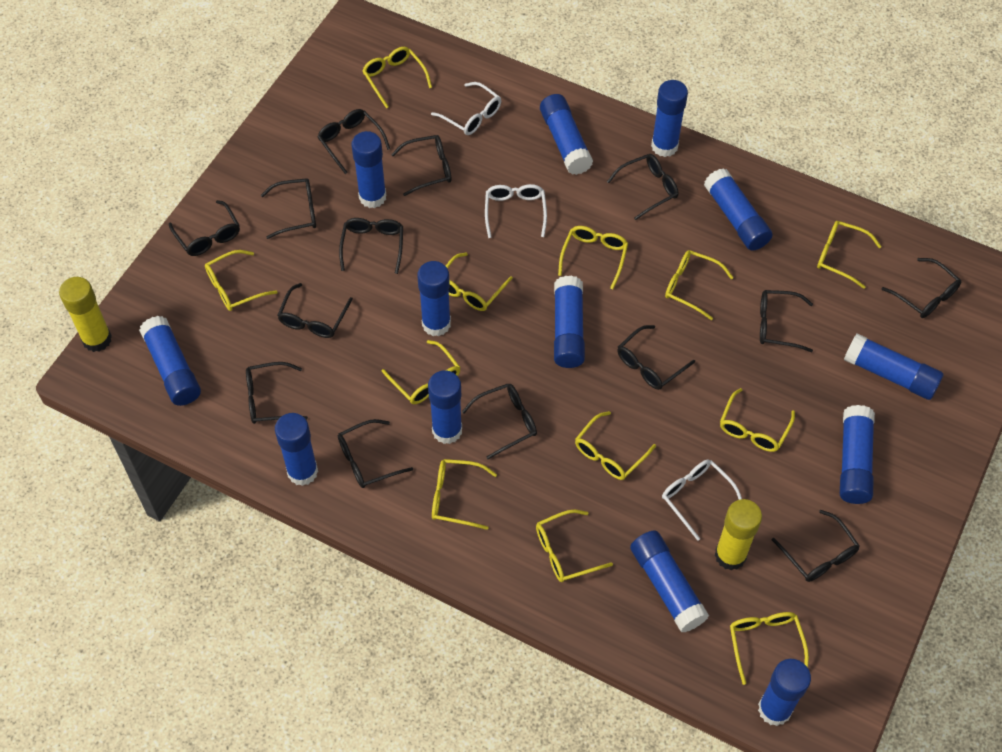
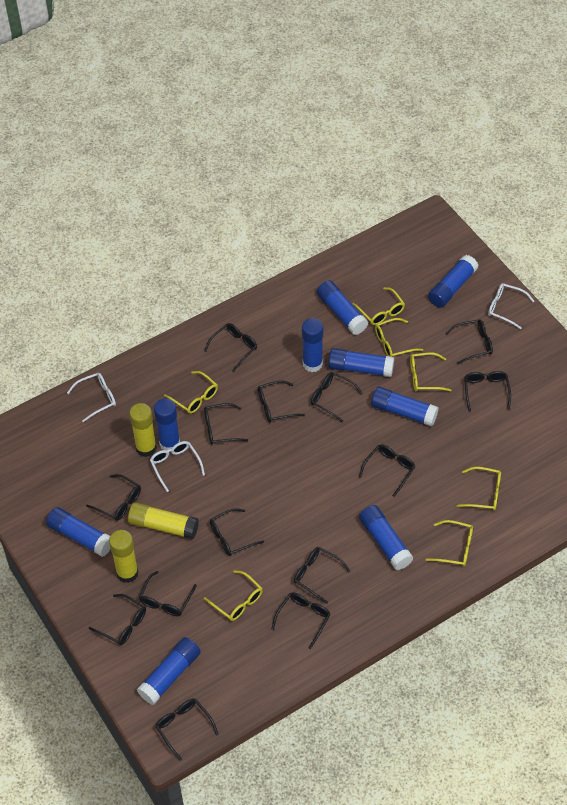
blue glue stick: [139,316,201,406] [275,413,318,486] [351,131,386,208] [417,261,451,336] [428,370,462,444] [540,94,593,175] [554,276,585,368] [630,531,709,632] [651,80,688,157] [704,168,773,251] [758,659,811,726] [840,405,875,504] [844,333,944,400] = 13 -> [46,507,110,557] [137,637,201,705] [154,398,180,452] [302,318,323,372] [317,280,368,335] [328,348,394,377] [359,505,414,570] [371,387,439,427] [428,255,478,308] = 9
yellow glasses: [205,250,277,311] [362,47,432,108] [382,340,460,404] [432,459,497,530] [446,253,513,311] [536,510,613,582] [558,226,628,289] [575,411,656,480] [665,250,734,320] [720,388,795,452] [730,612,809,685] [817,221,882,289] = 12 -> [164,371,218,414] [204,570,263,621] [352,287,405,325] [375,318,423,357] [410,353,451,391] [426,520,473,566] [457,467,501,510] = 7
yellow glue stick: [59,277,112,352] [715,499,762,570] = 2 -> [109,530,138,583] [128,502,199,539] [129,403,157,457] = 3

